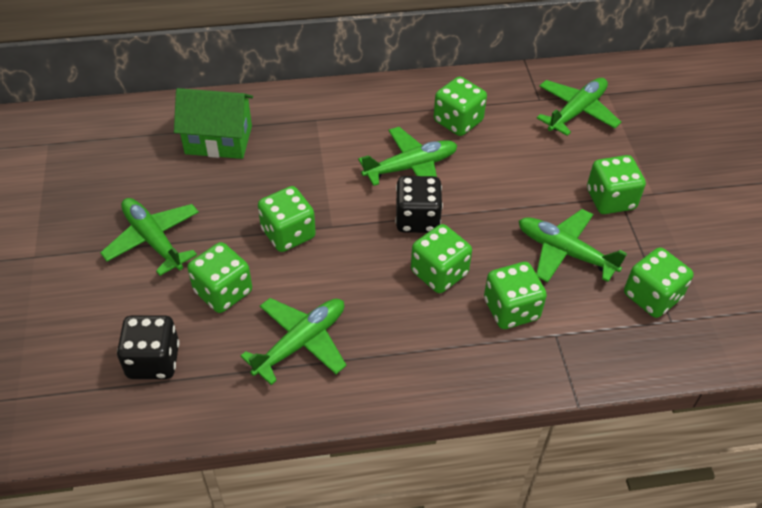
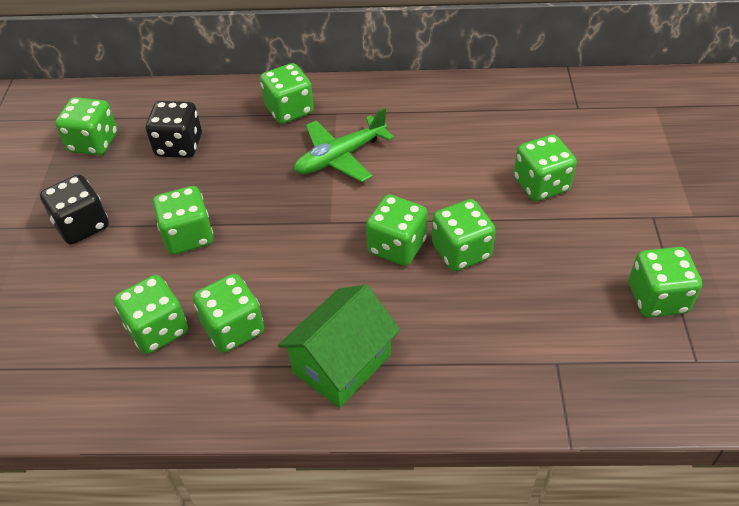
green dice: [187,242,252,313] [258,186,316,252] [411,224,472,293] [434,77,487,136] [484,262,547,329] [587,155,646,214] [624,247,694,318] = 7 -> [55,97,117,155] [114,275,188,354] [153,186,213,255] [193,274,264,353] [260,63,314,124] [366,194,428,266] [432,199,496,271] [514,135,577,201] [629,247,702,318] = 9
green plane: [100,198,199,276] [241,298,347,385] [358,127,457,186] [519,209,627,283] [537,78,621,136] = 5 -> [294,107,394,182] = 1

